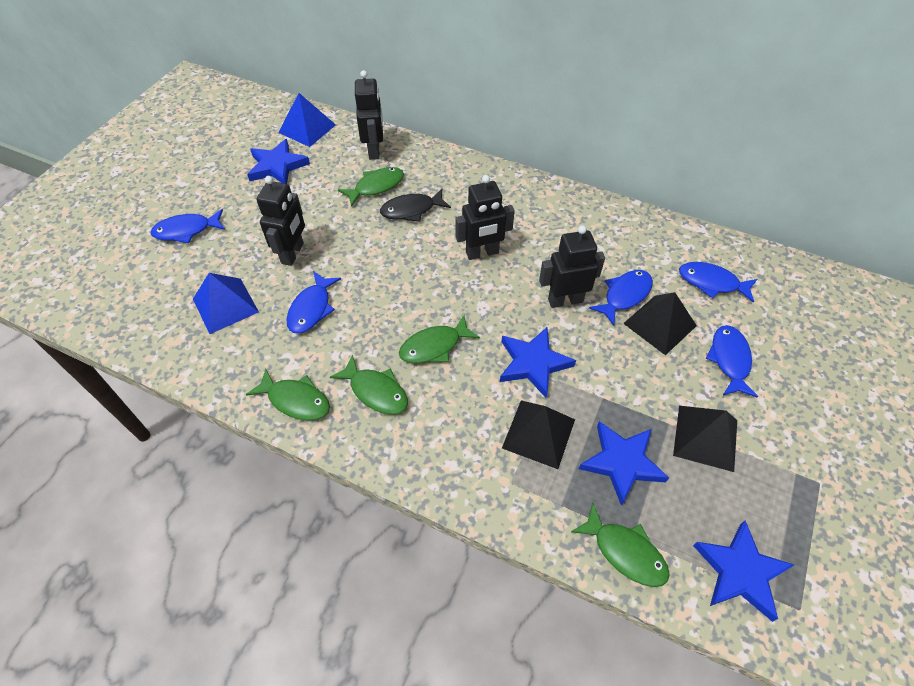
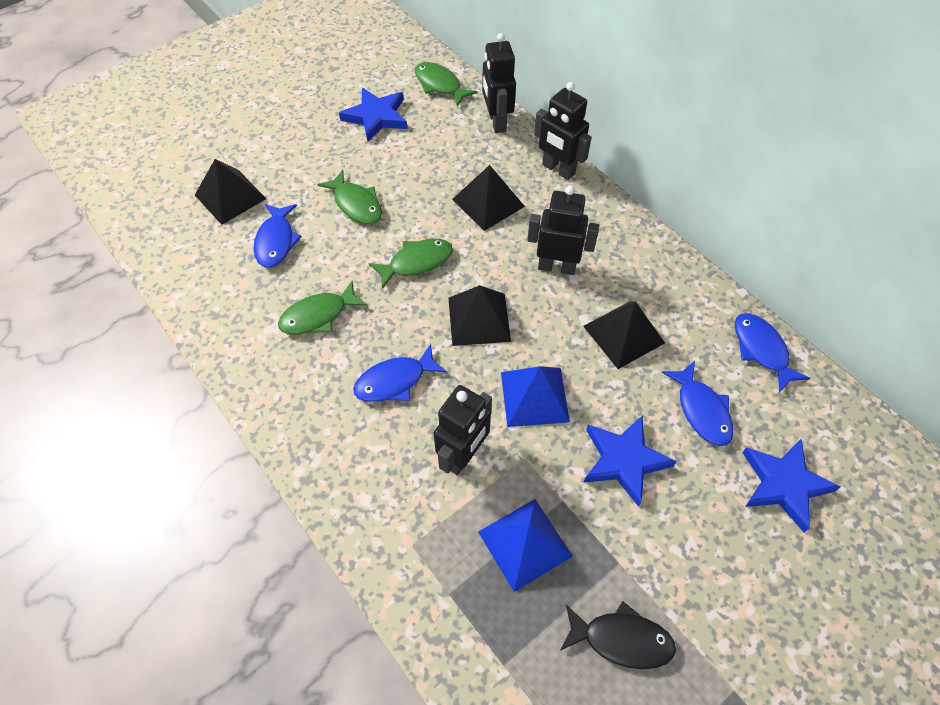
black pyramid: [502,400,575,469] [623,292,697,355] [673,406,737,472] = 3 -> [195,159,267,225] [448,285,511,346] [452,165,525,231] [583,301,665,369] = 4
blue fish: [150,209,225,243] [286,271,341,333] [589,270,653,326] [679,262,757,303] [706,325,758,398] = 5 -> [254,204,302,268] [353,344,447,402] [662,361,734,446] [735,313,811,393] = 4
blue star: [247,139,310,184] [500,327,576,398] [579,421,669,506] [693,521,794,622] = 4 -> [339,87,408,142] [583,415,676,507] [742,439,841,532] = 3
green fish: [246,368,330,421] [330,355,408,415] [338,167,404,207] [399,315,480,364] [571,503,670,587] = 5 -> [278,281,368,334] [317,170,382,224] [368,239,453,289] [415,62,477,107] = 4

